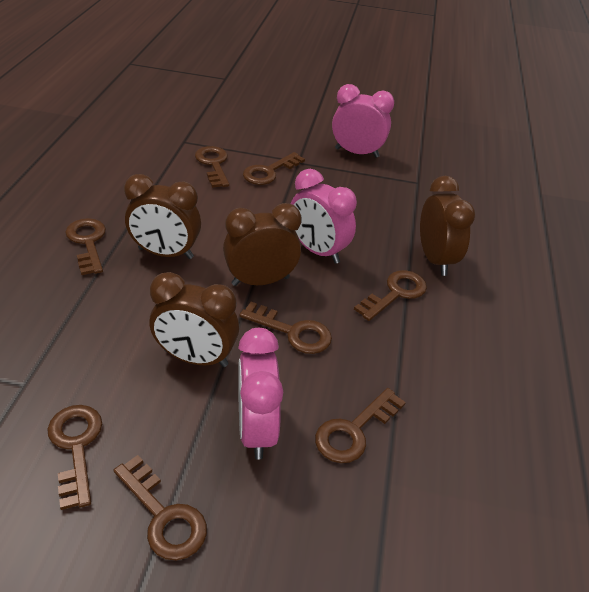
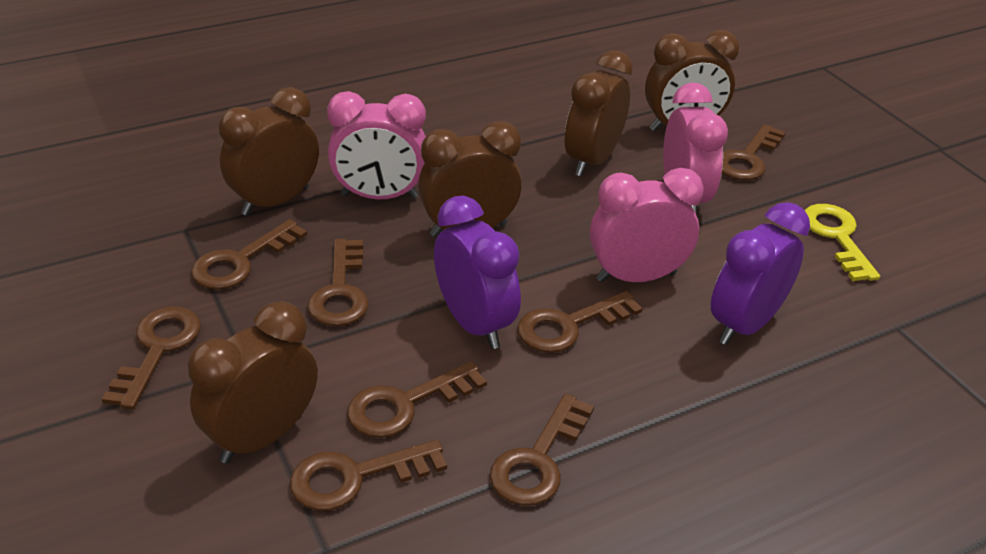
brown clock: [124,174,201,259] [150,272,239,367] [223,203,301,286] [420,176,475,276] = 4 -> [188,301,318,464] [219,87,319,216] [418,121,522,237] [565,50,633,177] [645,30,739,132] = 5
purple clock: none = 0 -> [434,195,521,349] [711,202,810,345] = 2
yellow key: none = 0 -> [805,204,880,281] = 1

